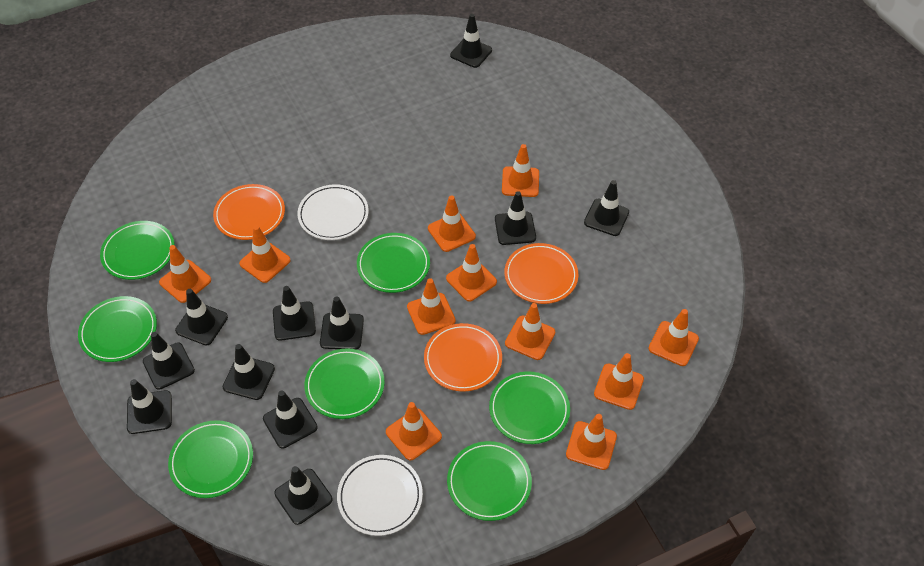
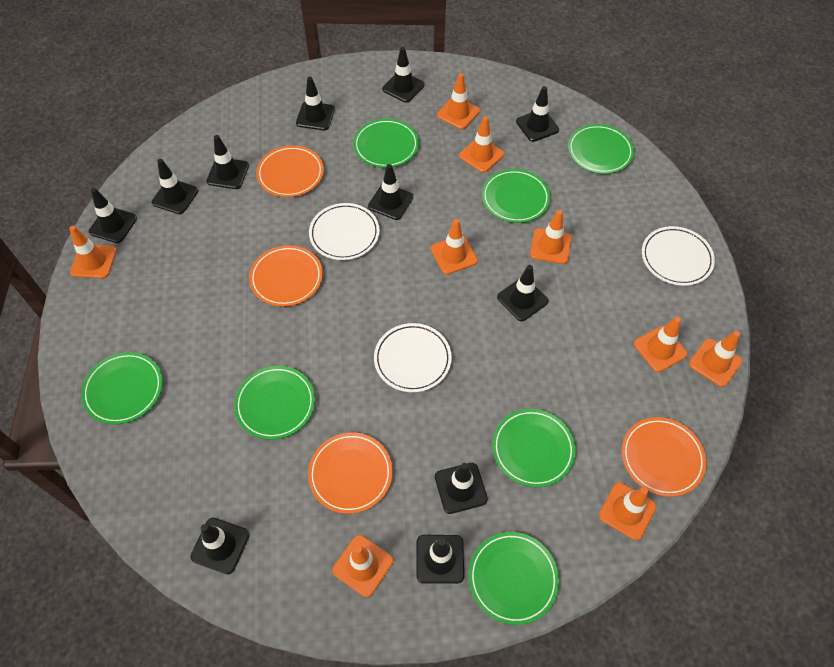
orange plate: [213,184,285,240] [424,323,502,391] [504,243,578,304] = 3 -> [249,245,323,307] [256,145,324,197] [308,432,393,514] [622,417,706,497] = 4
orange traffic cone: [159,245,211,303] [239,225,291,283] [386,402,442,460] [407,278,456,335] [428,195,476,252] [446,244,497,302] [502,144,539,197] [505,303,555,360] [566,414,617,470] [594,353,644,410] [648,309,699,366] = 11 -> [69,226,117,279] [332,535,393,597] [431,219,478,274] [437,73,480,129] [459,116,504,173] [530,210,572,264] [599,482,656,541] [634,317,688,372] [689,331,742,387] = 9
white plate: [297,184,369,240] [337,455,423,536] = 2 -> [309,203,380,260] [374,323,452,392] [642,226,715,286] = 3

